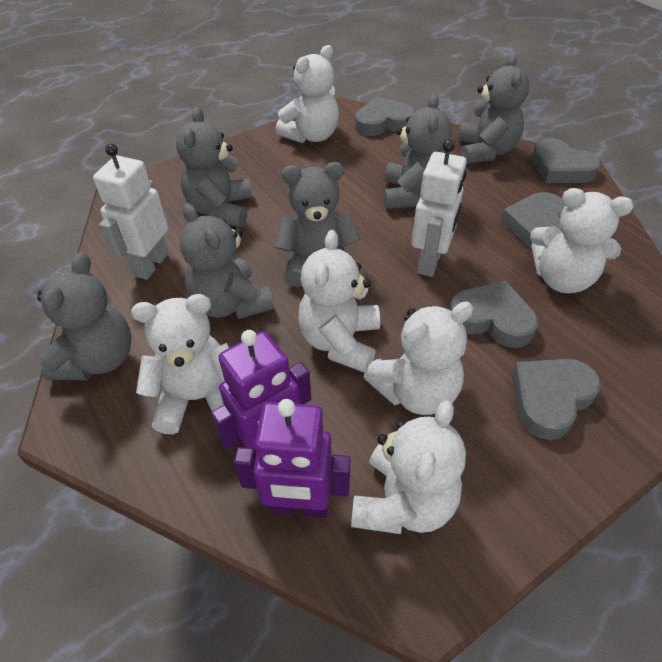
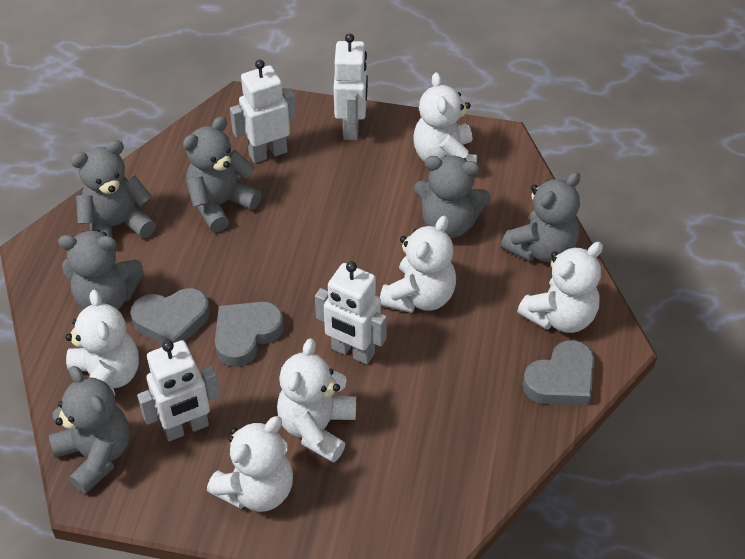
grey heart: [355,96,415,136] [450,281,538,348] [501,192,565,249] [512,359,601,440] [531,138,601,183] = 5 -> [130,288,210,344] [215,301,284,367] [522,340,595,406] = 3
purple robot: [211,330,311,454] [234,399,351,518] = 2 -> none = 0
white robot: [93,144,168,280] [412,139,467,277] = 2 -> [137,340,220,441] [230,60,296,163] [315,261,387,364] [334,33,368,140] = 4

